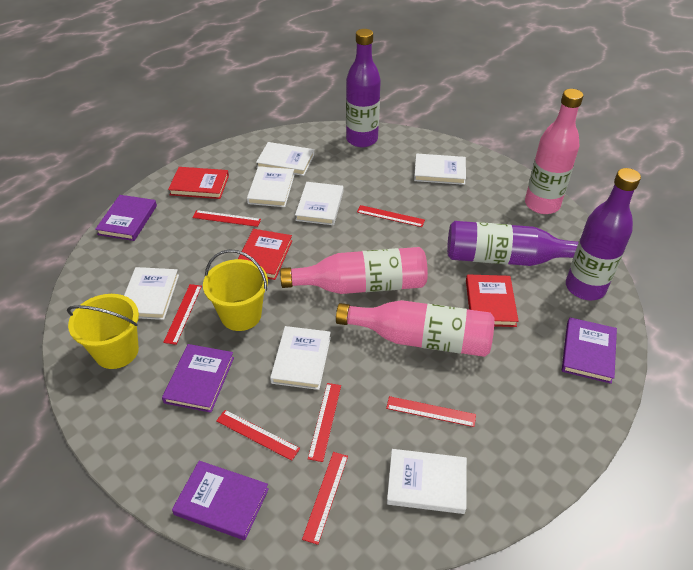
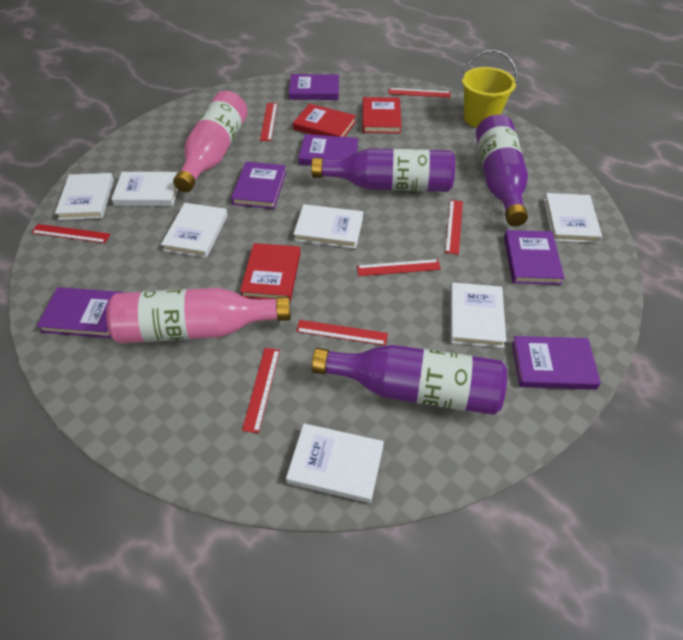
pink bottle: [280,247,428,294] [336,300,495,357] [525,89,583,214] = 3 -> [106,288,291,343] [173,91,248,192] = 2
purple book: [95,195,157,241] [162,344,234,413] [172,461,269,540] [562,317,617,384] = 4 -> [37,287,124,338] [231,162,286,209] [289,74,339,100] [298,134,358,165] [504,230,564,285] [512,336,601,390] = 6
yellow bucket: [67,294,139,369] [203,249,268,331] = 2 -> [461,50,518,128] = 1

